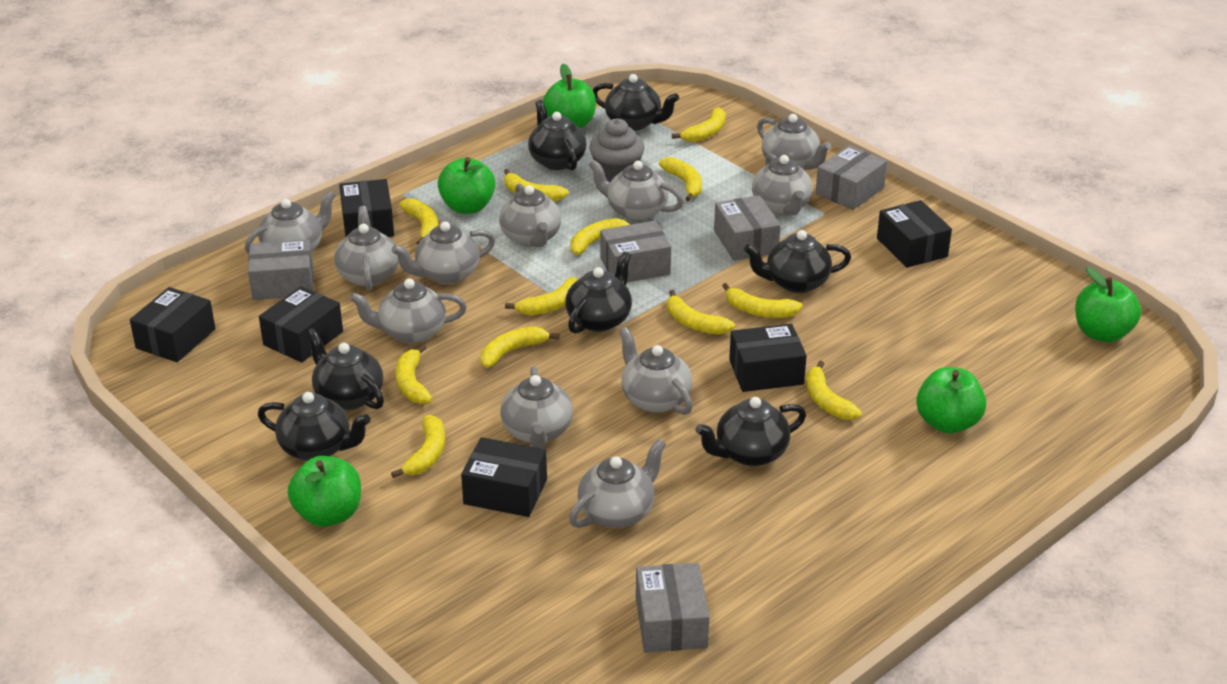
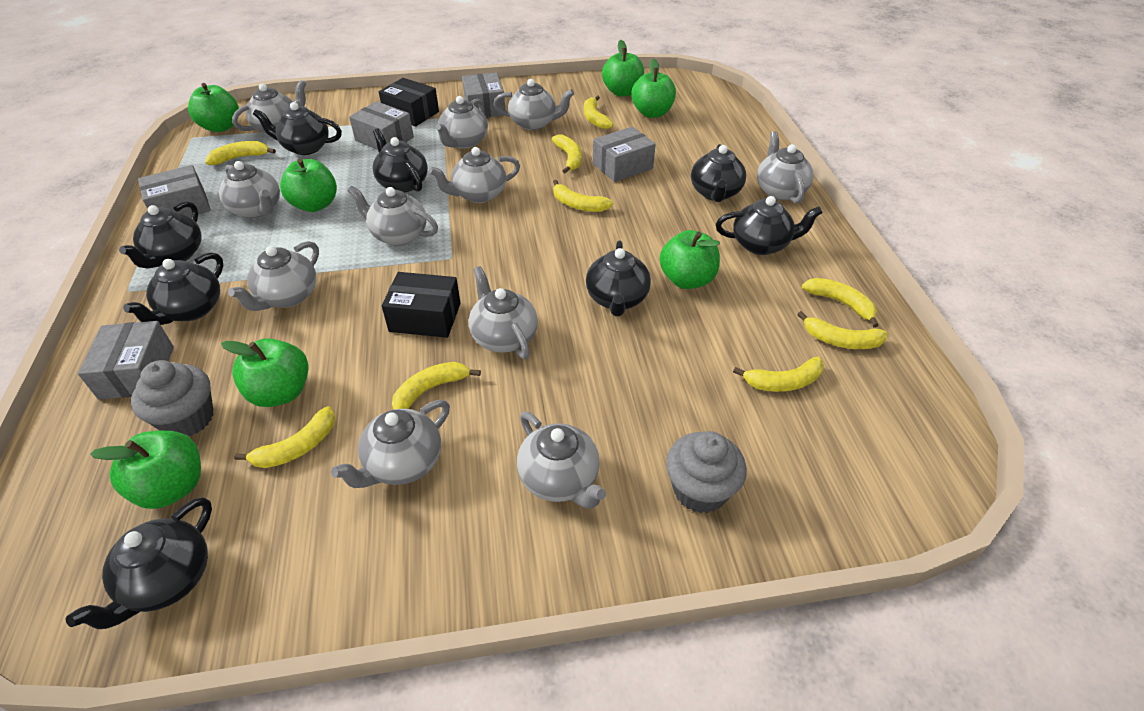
black box: [130,287,215,362] [259,286,343,362] [339,179,394,237] [461,437,547,517] [729,324,807,392] [877,200,952,268] = 6 -> [379,78,439,127] [382,272,461,338] = 2
black teapot: [258,392,371,461] [306,328,384,410] [528,100,587,170] [565,251,632,334] [593,74,679,131] [695,397,806,466] [744,230,851,293] = 7 -> [66,497,212,629] [119,201,202,269] [123,252,223,325] [253,102,342,155] [372,129,428,193] [586,241,651,316] [691,144,746,202] [716,196,823,255] = 8
green apple: [288,456,361,527] [438,157,496,214] [543,64,596,129] [916,367,986,434] [1075,267,1141,342] = 5 -> [90,431,201,509] [188,83,239,132] [221,338,309,407] [280,158,337,212] [602,40,644,97] [631,59,676,118] [659,230,720,289] = 7
grey cupcake: [589,119,645,182] = 1 -> [131,360,214,436] [666,431,746,513] = 2
yellow banana: [391,415,445,478] [396,344,433,404] [399,198,438,245] [481,326,560,368] [504,169,569,202] [505,277,578,316] [570,218,632,255] [659,157,702,201] [667,290,735,335] [672,107,726,142] [722,283,803,318] [806,361,862,420] = 12 -> [205,141,276,165] [234,406,335,468] [392,362,481,410] [552,134,582,174] [553,180,613,212] [584,95,613,129] [733,357,824,392] [797,311,888,349] [802,278,879,328] = 9

